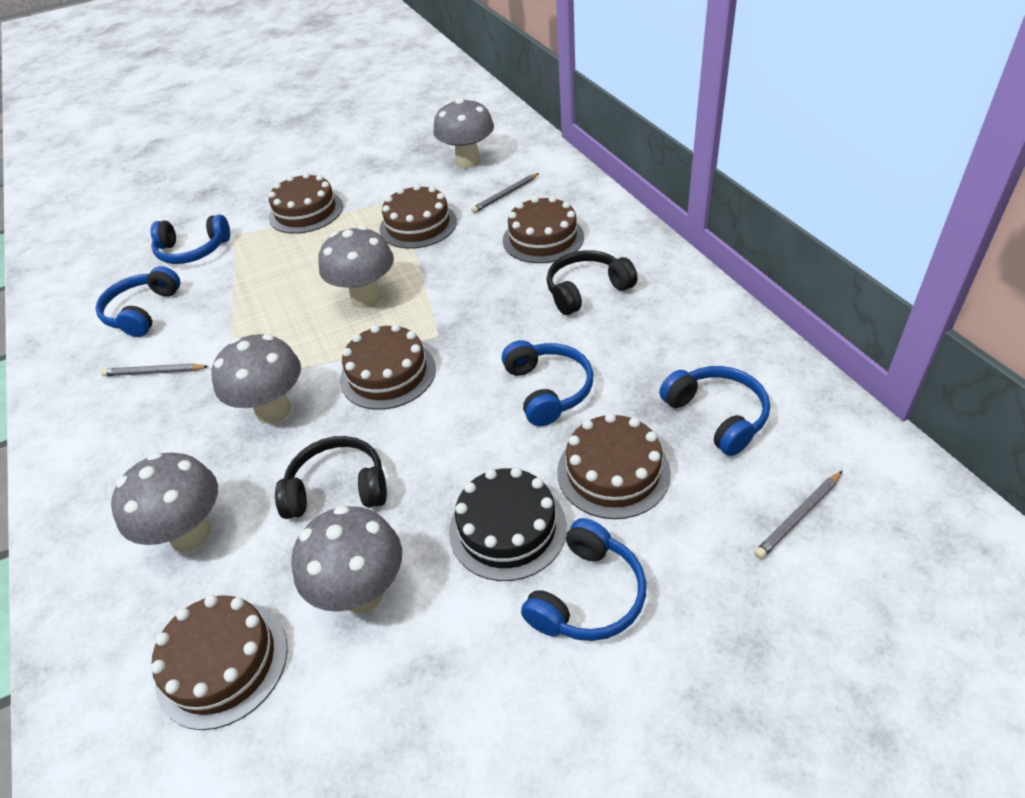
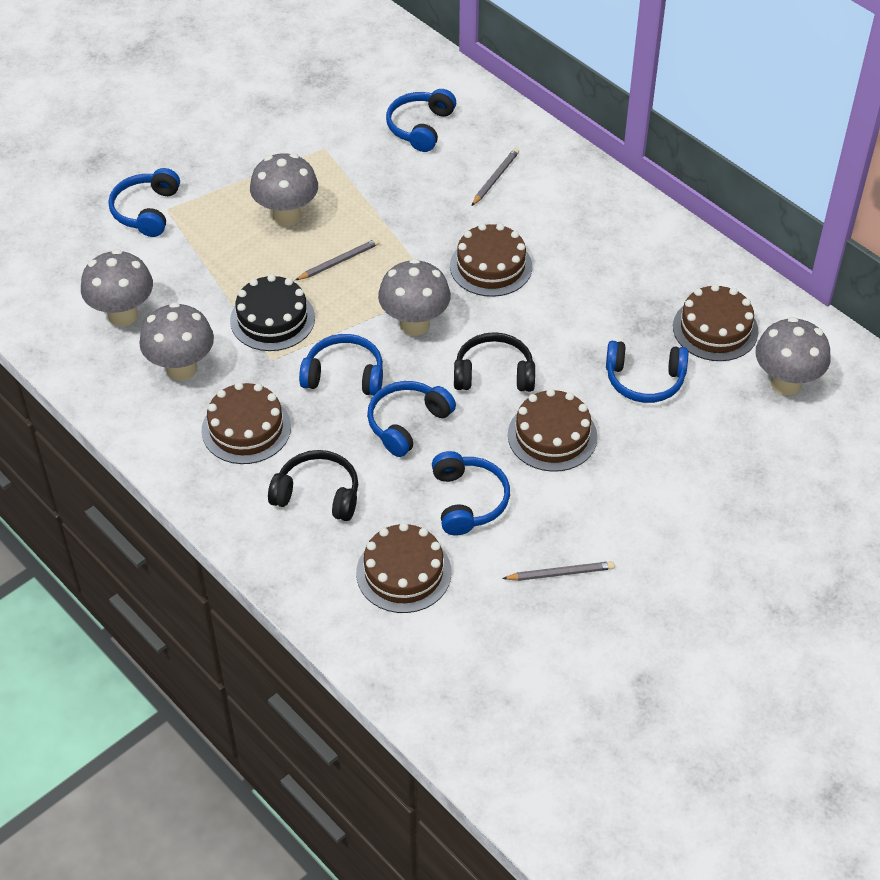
blue headphones: [95,266,180,337] [150,215,230,264] [502,340,593,426] [521,518,646,641] [659,366,770,456] = 5 -> [108,168,180,237] [299,334,383,396] [367,381,456,457] [386,89,456,152] [432,451,510,535] [606,341,688,403] = 6
brown cake: [151,595,288,730] [268,172,343,234] [340,324,436,410] [379,184,457,249] [503,196,584,263] [557,413,671,519] = 6 -> [202,382,291,464] [356,523,451,613] [450,223,532,297] [508,389,597,472] [673,284,758,361] = 5

